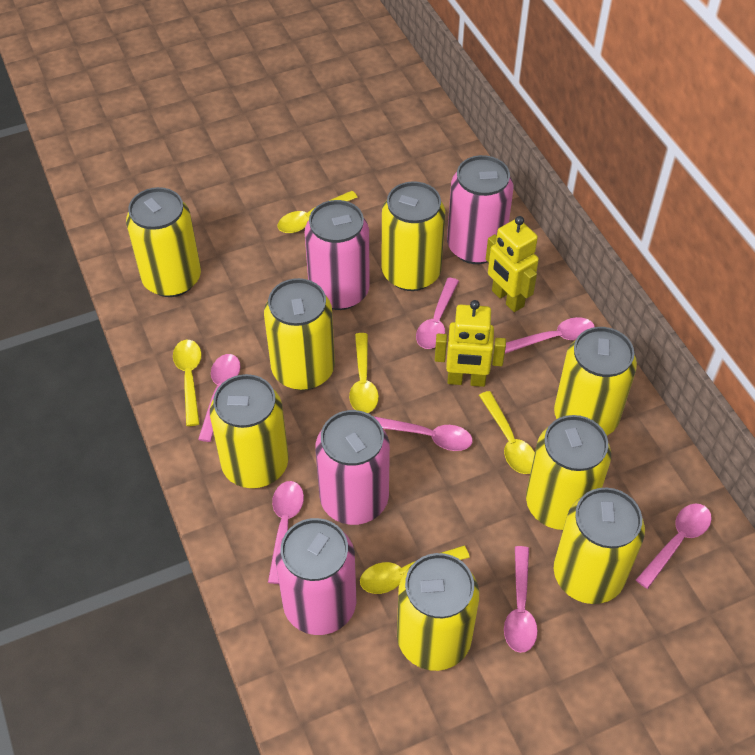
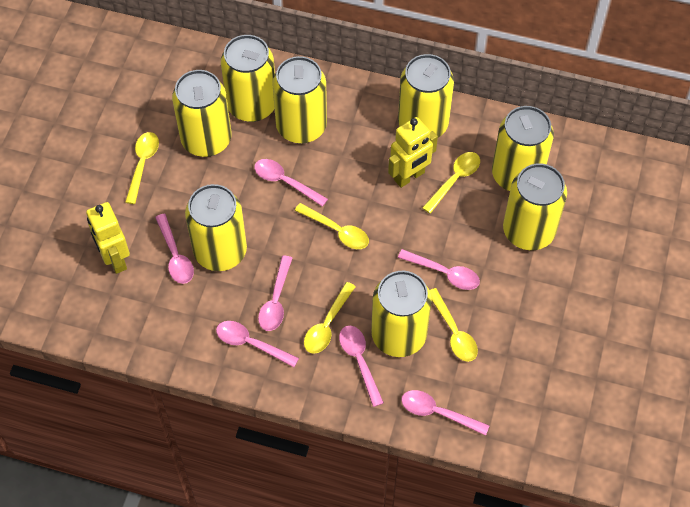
pink can: [276,518,356,635] [304,200,370,310] [315,410,390,525] [447,155,513,264] = 4 -> none = 0

